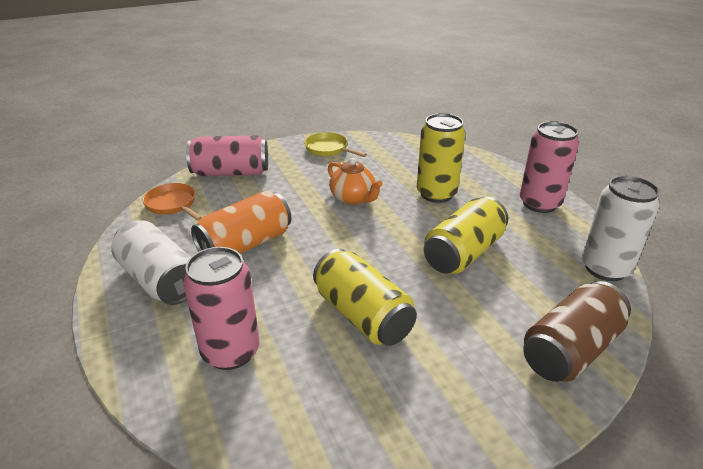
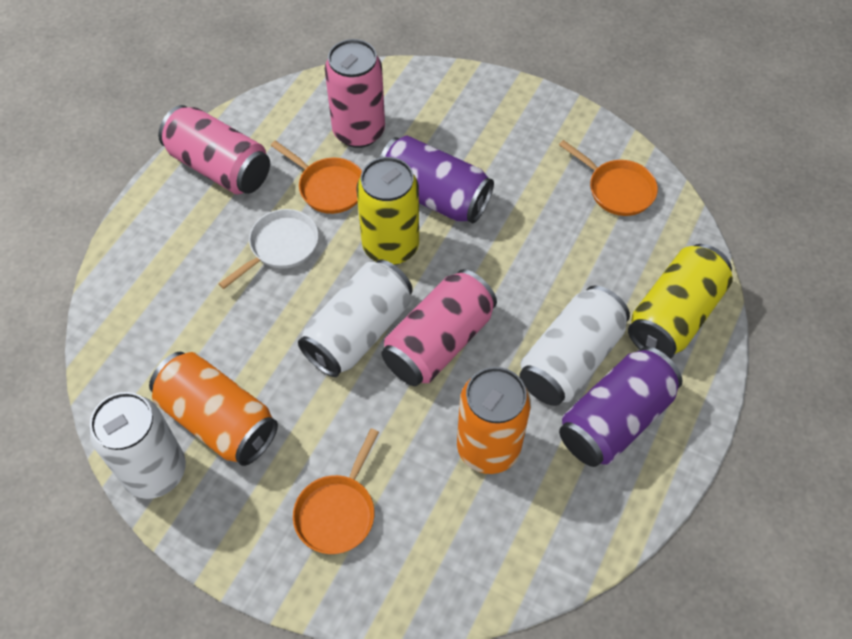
brown can: [523,281,631,382] = 1 -> none = 0
orange can: [191,191,291,254] = 1 -> [149,352,278,466] [457,367,531,474] = 2
orange pan: [143,183,202,221] = 1 -> [271,140,362,214] [293,428,379,554] [559,140,658,216] = 3
orange teapot: [328,158,383,205] = 1 -> none = 0
purple can: none = 0 -> [380,135,494,223] [559,347,682,467] = 2
white can: [111,220,191,305] [582,175,660,281] = 2 -> [89,392,186,499] [298,259,413,377] [519,285,630,406] = 3
white pan: none = 0 -> [219,209,319,289] = 1
yellow can: [313,249,417,346] [417,113,466,203] [424,197,508,274] = 3 -> [356,157,419,265] [628,244,733,359] = 2
yellow pan: [304,132,367,157] = 1 -> none = 0

